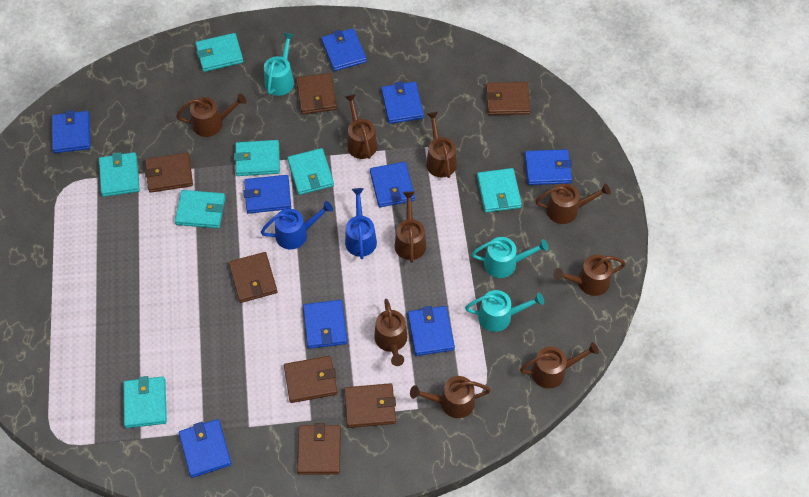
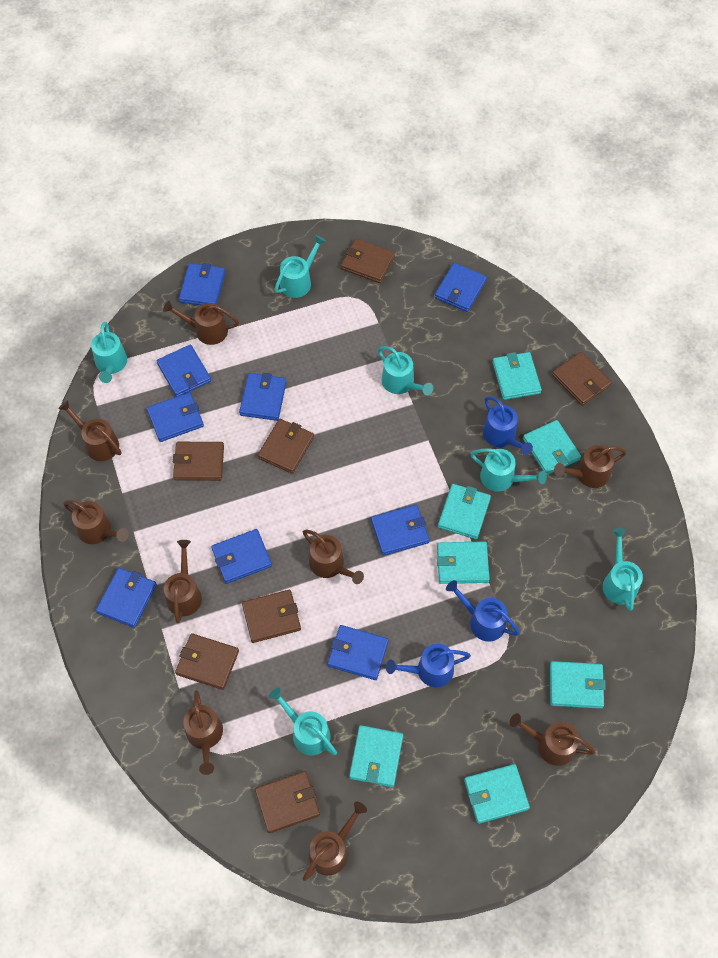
blue watering can: [261,201,333,249] [345,188,377,259] = 2 -> [386,644,471,687] [446,580,520,642] [483,396,533,455] = 3
turquoise watering can: [264,32,294,96] [465,290,544,332] [471,237,549,278] = 3 -> [91,322,127,383] [269,688,337,756] [274,235,326,298] [378,346,433,395] [471,448,547,492] [603,528,643,611] = 6

